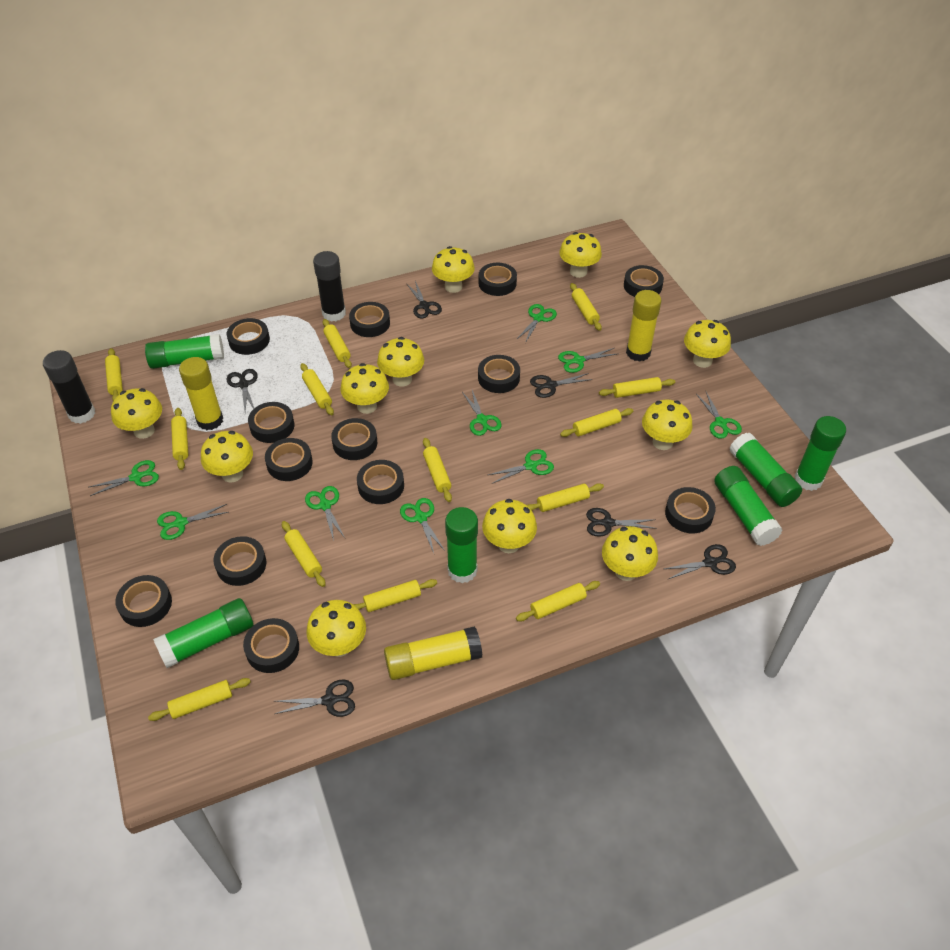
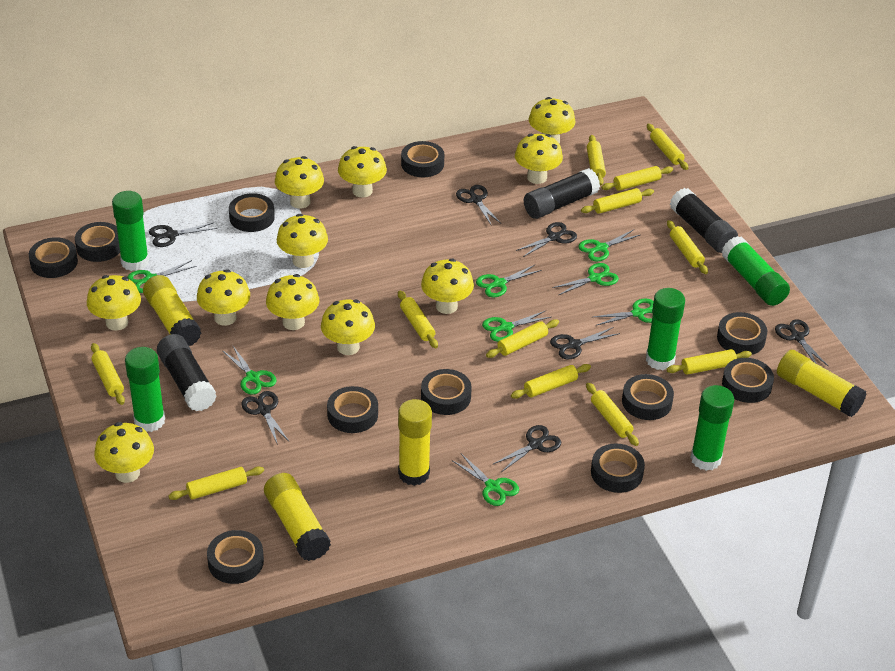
black glue stick: [43,350,95,424] [313,251,346,322] = 2 -> [157,334,217,411] [524,168,600,219] [670,188,738,253] = 3
black scissors: [227,369,258,411] [275,680,355,717] [406,281,442,318] [530,373,593,398] [586,508,657,537] [664,544,736,580] = 6 -> [149,222,217,247] [242,391,289,445] [456,185,501,226] [493,425,561,472] [516,222,577,257] [550,327,620,359] [775,319,829,367] = 7
black tape: [115,575,172,627] [213,536,266,586] [227,318,270,355] [243,618,299,673] [248,402,295,443] [265,438,313,481] [331,418,377,460] [349,302,390,337] [357,460,404,504] [478,355,520,393] [479,263,517,296] [624,265,664,297] [665,487,716,533] = 13 -> [29,237,78,278] [75,222,120,262] [207,530,264,584] [229,193,275,232] [327,386,378,433] [401,141,444,177] [421,369,472,415] [591,443,645,493] [622,374,674,420] [717,312,767,354] [722,358,774,403] = 11
green glue stick: [145,334,224,369] [153,598,254,668] [445,507,478,583] [714,466,783,546] [729,433,802,507] [795,416,846,491] = 6 -> [112,191,149,271] [125,347,165,432] [646,288,685,370] [690,385,734,471] [722,236,790,306] = 5
green scissors: [89,460,159,496] [157,504,228,540] [305,486,345,541] [400,498,445,553] [462,390,501,436] [488,449,554,484] [516,304,557,343] [558,348,617,373] [696,392,742,439] = 9 -> [128,260,197,293] [222,346,277,395] [452,454,519,506] [476,265,542,298] [482,311,551,342] [552,263,619,295] [578,230,640,261] [594,298,654,326] = 8
yellow glue stick: [179,357,223,430] [384,626,483,680] [626,290,662,362] = 3 -> [143,275,201,346] [264,473,331,561] [398,399,432,486] [777,350,866,417] = 4
yellow rolling pin: [105,348,123,401] [148,678,251,721] [171,408,188,470] [282,521,325,587] [300,363,334,415] [323,319,352,368] [353,579,437,612] [423,438,452,502] [516,581,600,621] [527,483,604,512] [560,408,633,437] [570,283,602,331] [599,377,675,398] = 13 -> [91,343,125,405] [168,466,264,500] [398,291,438,348] [486,319,559,358] [511,364,591,399] [581,188,654,214] [586,383,639,446] [587,135,606,186] [601,166,673,191] [647,124,688,170] [666,349,752,375] [667,220,708,274] = 12

